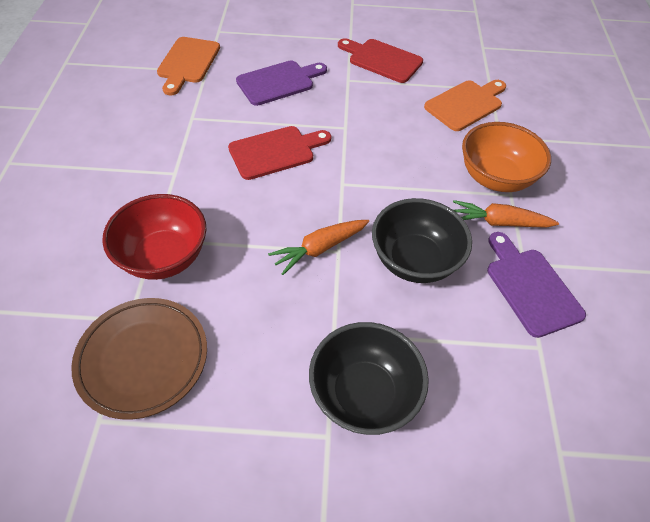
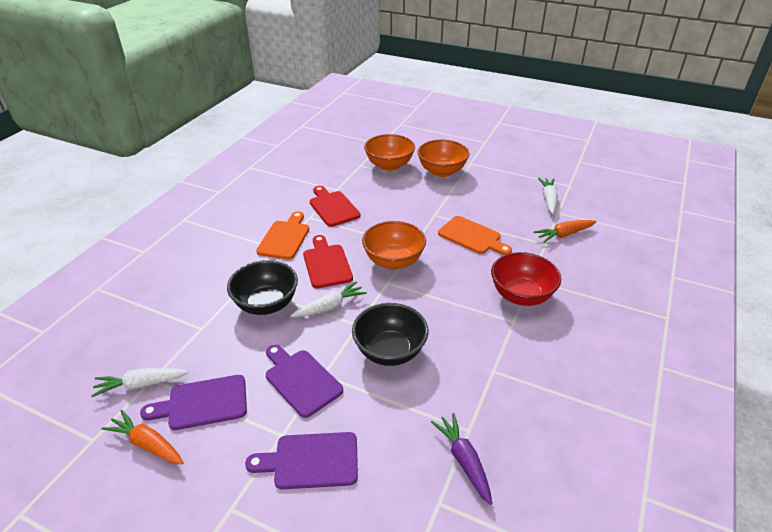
brown plate: [71,298,207,420] = 1 -> none = 0
orange bowl: [462,122,551,192] = 1 -> [362,221,426,269] [364,134,415,171] [417,140,469,177] = 3
purple carrot: none = 0 -> [431,413,492,505] = 1
purple cutting board: [236,61,327,106] [487,232,586,338] = 2 -> [140,375,247,430] [245,432,358,489] [266,344,343,418] = 3
white carrot: none = 0 -> [91,368,189,397] [290,281,367,317] [538,178,558,214] = 3

